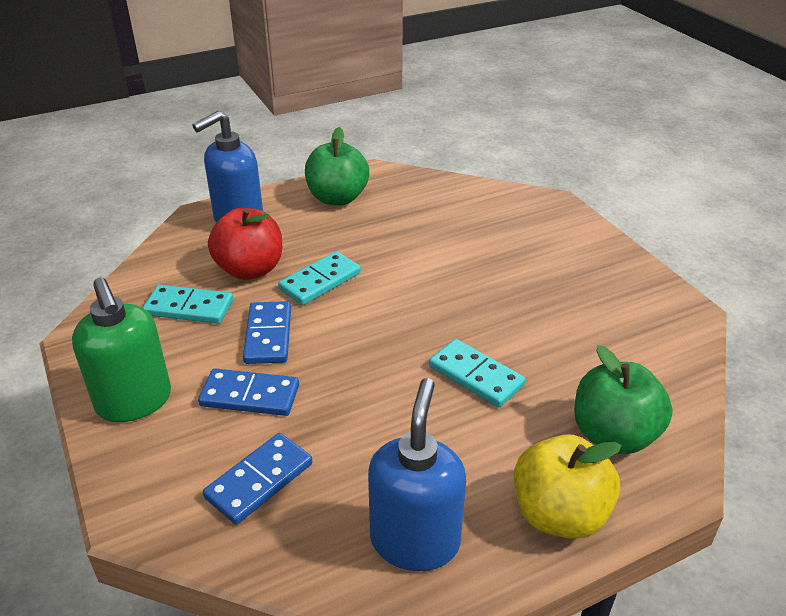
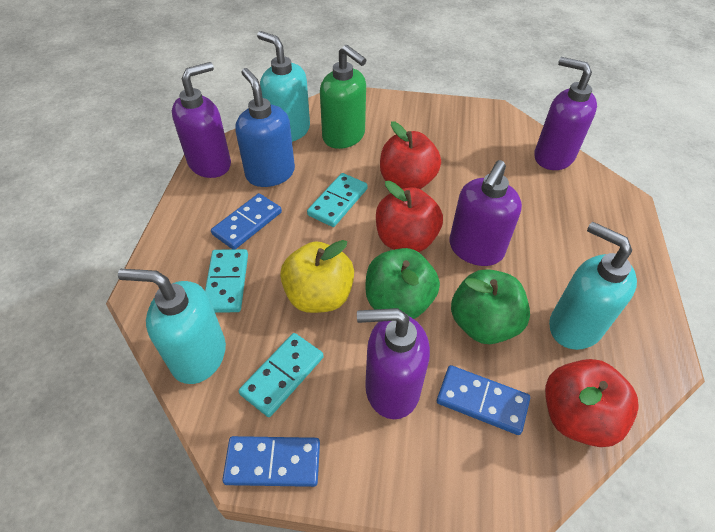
blue soap dispenser: [192,111,263,223] [368,378,466,571] = 2 -> [235,68,295,187] = 1
purple soap dispenser: none = 0 -> [172,62,231,178] [357,308,430,419] [449,160,522,266] [534,57,597,170] = 4
red apple: [208,208,282,280] = 1 -> [376,181,443,252] [380,121,441,189] [545,359,638,447] = 3
turquoise soap dispenser: none = 0 -> [118,269,226,384] [257,31,310,142] [549,222,637,350] = 3

